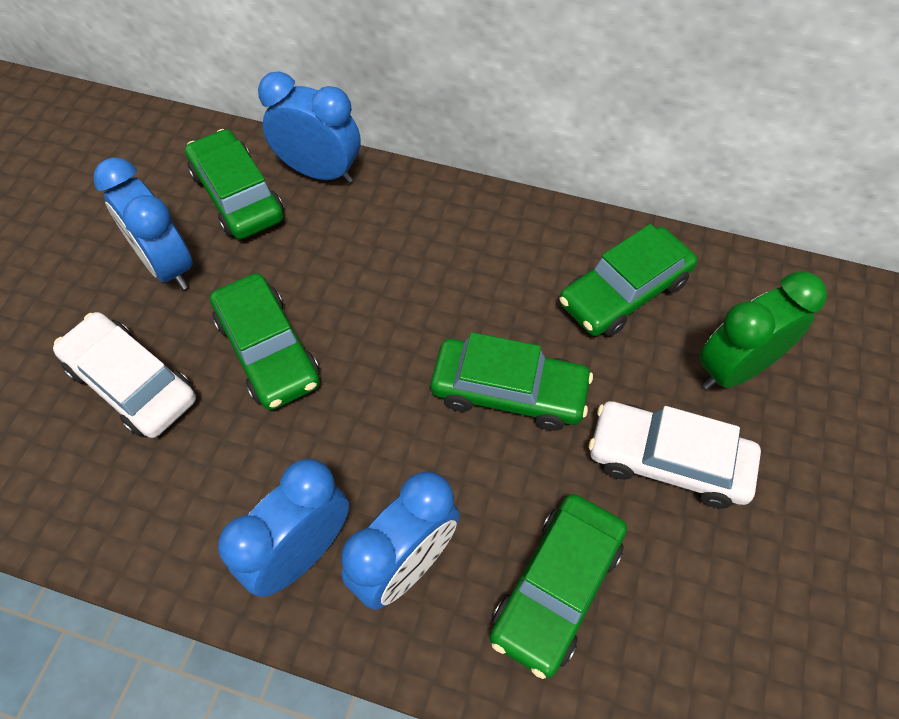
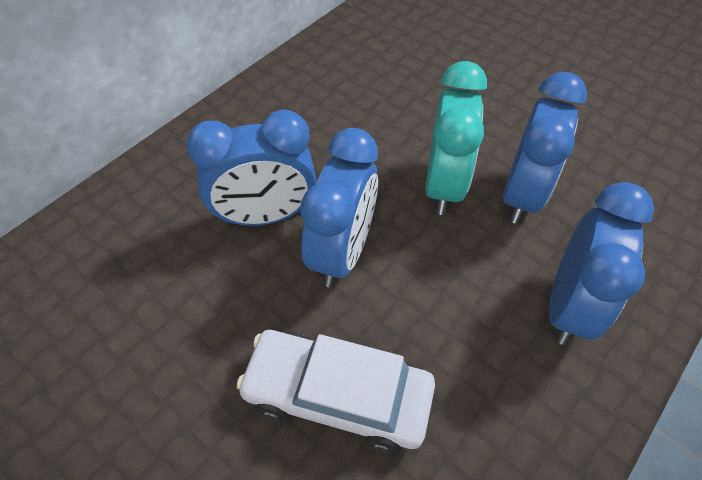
green car: [185,129,284,239] [210,273,320,410] [431,332,593,431] [490,494,627,679] [559,224,697,337] = 5 -> none = 0
green clock: [699,271,827,390] = 1 -> none = 0
turquoise clock: none = 0 -> [425,61,487,215] = 1
white car: [53,312,196,438] [589,401,761,509] = 2 -> [236,330,435,453] = 1

